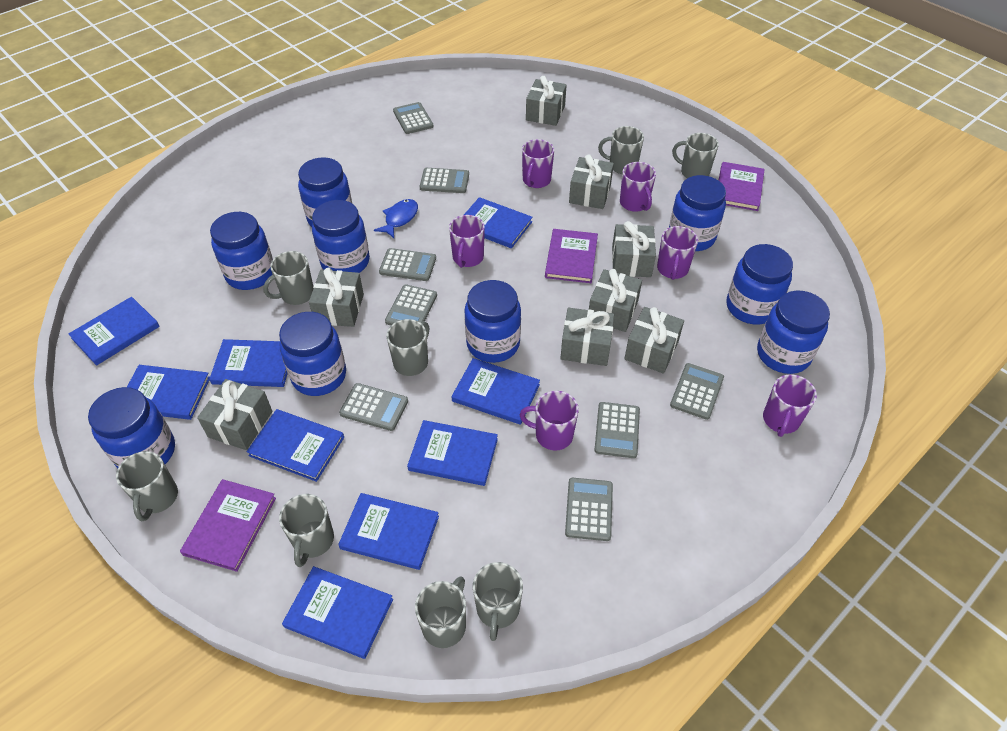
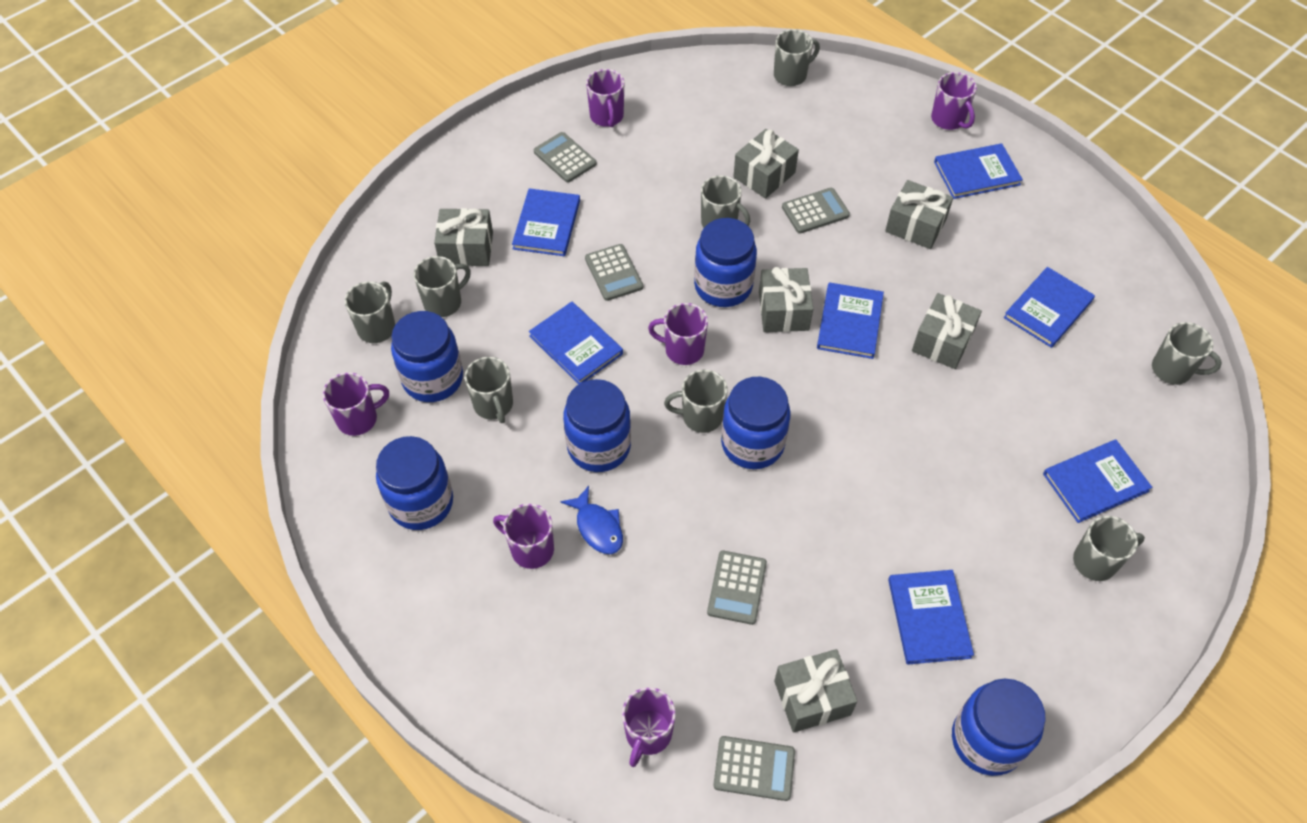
blue book: [69,297,160,366] [127,365,210,420] [209,339,288,387] [247,409,344,482] [282,566,393,659] [338,493,439,570] [407,420,498,486] [451,358,540,425] [464,197,533,248] = 9 -> [512,188,580,256] [529,302,623,384] [817,282,884,359] [888,570,974,665] [934,143,1023,199] [1004,267,1095,348] [1043,440,1152,523] = 7
blue jar: [88,387,175,468] [210,212,273,290] [279,312,346,396] [298,157,352,227] [312,200,370,273] [464,280,521,363] [669,175,726,251] [726,244,793,325] [757,291,830,374] = 9 -> [376,436,453,530] [391,311,463,402] [563,379,631,472] [694,218,757,307] [721,377,791,469] [952,679,1046,776] = 6
grey calculator: [339,383,408,431] [379,248,436,281] [385,285,437,325] [393,102,434,134] [420,168,469,193] [565,478,613,541] [595,402,640,458] [670,363,724,420] = 8 -> [534,132,596,182] [585,244,643,301] [707,551,767,625] [713,736,795,801] [782,188,850,234] = 5
grey gift: [197,379,272,450] [309,268,364,327] [526,76,567,126] [560,308,614,366] [569,154,614,209] [589,269,642,332] [612,221,656,277] [624,307,684,374] = 8 -> [434,208,493,266] [733,129,799,198] [759,267,813,332] [774,649,858,733] [885,180,953,249] [912,293,982,369] = 6
purple book: [180,479,276,572] [545,229,598,283] [719,162,765,211] = 3 -> none = 0

